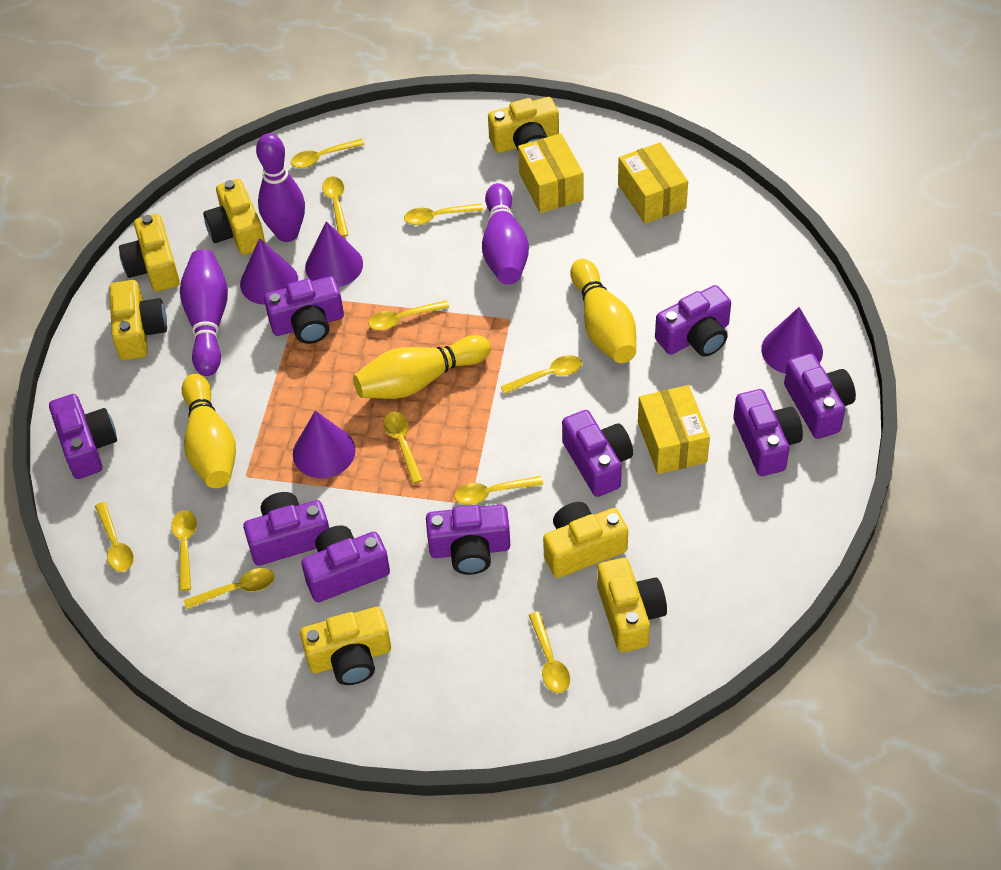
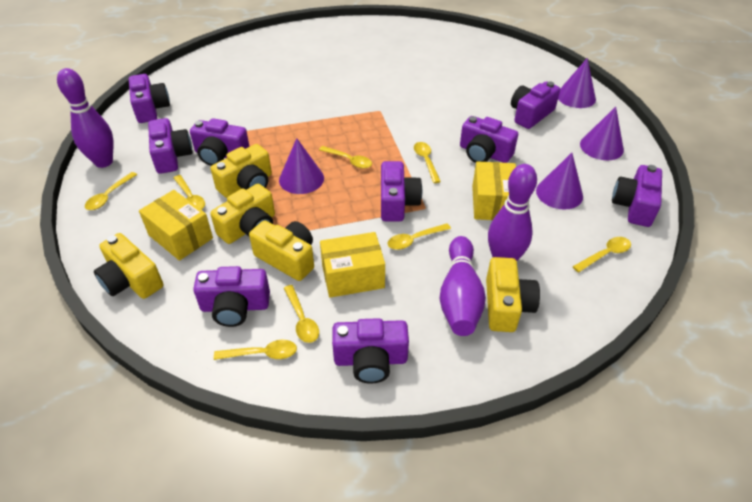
yellow bowling pin: [182,374,236,488] [353,335,491,399] [570,259,636,363] = 3 -> none = 0
yellow camera: [109,280,167,360] [119,214,180,292] [203,179,265,255] [300,607,391,685] [488,97,559,153] [543,502,628,578] [597,558,667,652] = 7 -> [94,233,163,299] [210,184,275,244] [211,144,272,198] [249,220,314,281] [486,257,540,332] = 5
yellow spoon: [95,502,134,572] [171,510,197,591] [184,568,275,610] [291,138,365,168] [322,177,348,237] [368,300,450,330] [383,412,423,484] [404,204,483,225] [455,476,543,505] [501,355,582,394] [529,612,570,693] = 11 -> [85,172,137,210] [174,175,205,210] [214,340,297,360] [284,285,319,343] [319,146,372,169] [388,223,451,250] [414,142,441,183] [573,237,631,273] = 8

